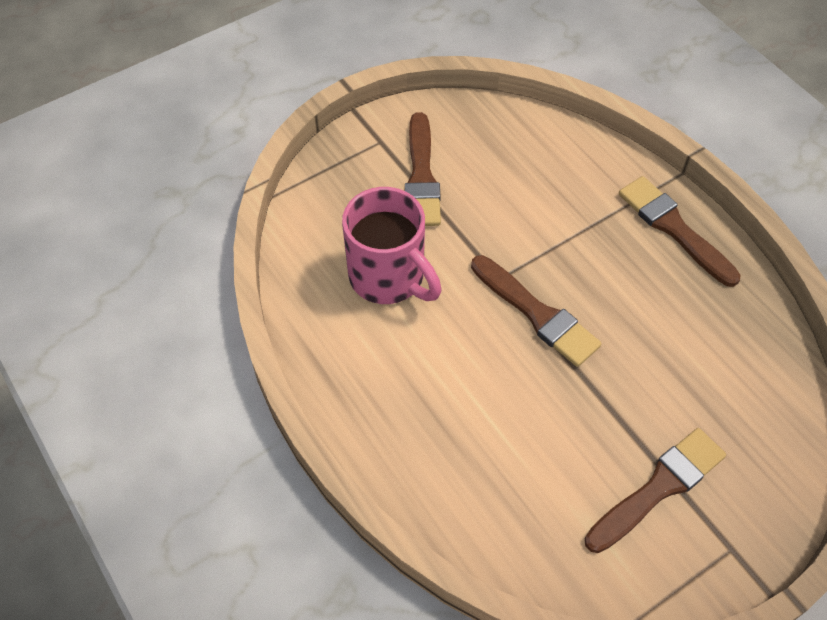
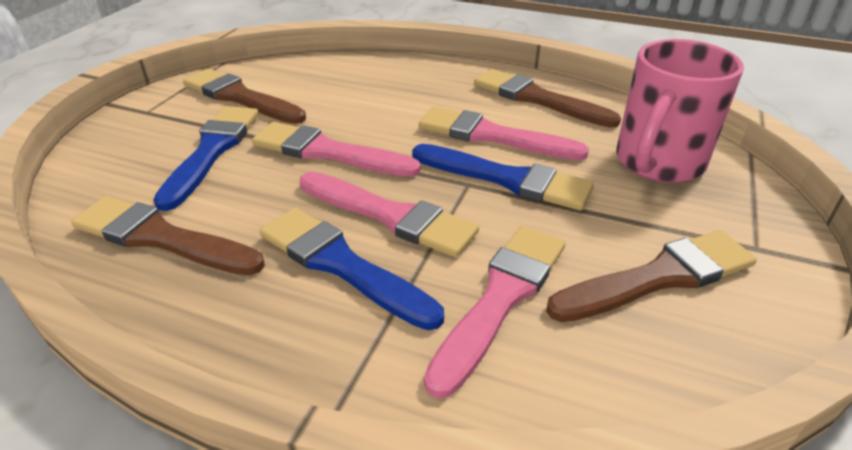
blue brush: none = 0 -> [153,106,259,211] [260,208,444,330] [412,144,594,211] = 3
pink brush: none = 0 -> [252,122,421,177] [300,172,479,257] [419,106,589,160] [424,226,566,398] = 4

